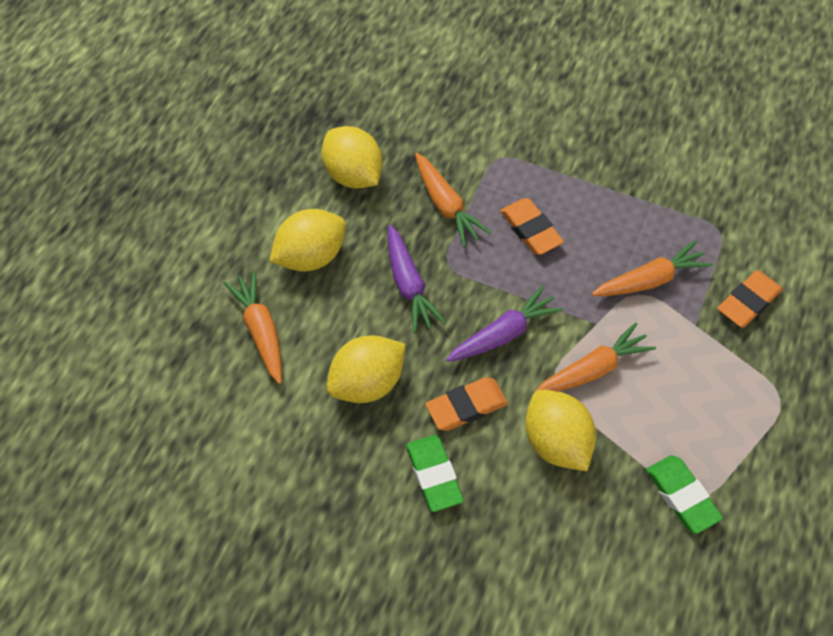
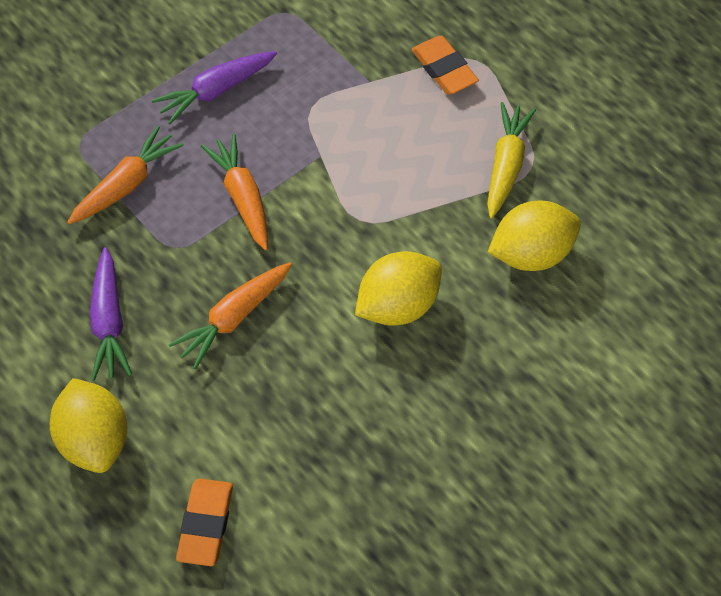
green eraser: [406,435,464,512] [646,455,723,534] = 2 -> none = 0
orange carrot: [224,271,282,384] [415,153,491,247] [534,323,656,393] [592,240,713,296] = 4 -> [67,126,184,225] [168,262,292,369] [201,134,268,251] = 3
orange eraser: [426,377,508,431] [500,198,564,255] [718,270,783,327] = 3 -> [176,478,233,566] [411,36,479,94] = 2
yellow carrot: none = 0 -> [487,102,536,219] = 1
yellow lemon: [269,209,346,272] [321,126,382,188] [326,335,406,403] [525,390,596,471] = 4 -> [50,378,127,473] [355,251,442,326] [488,200,581,271] = 3

